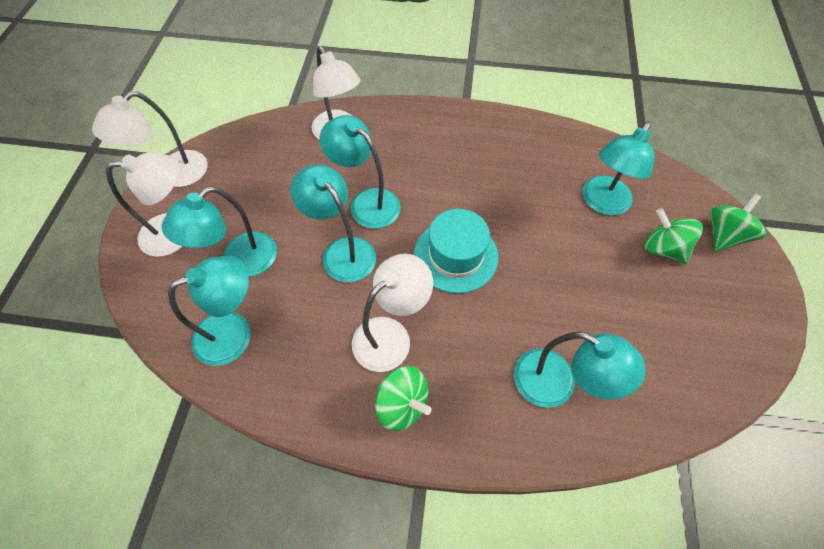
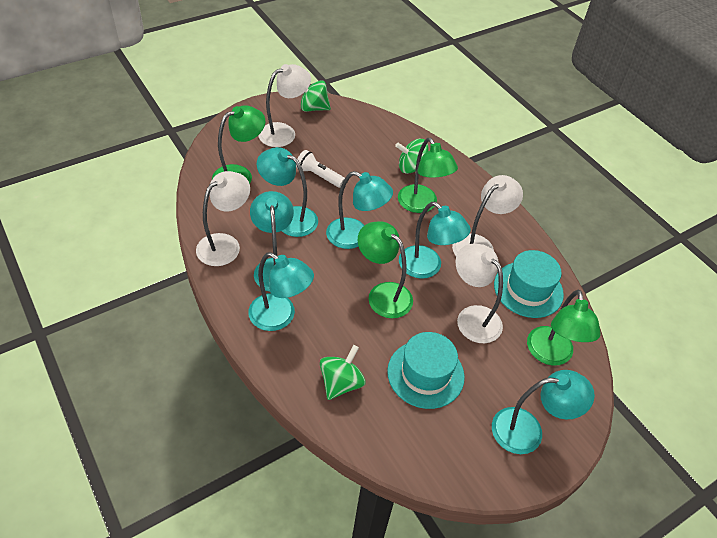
green lamp: none = 0 -> [212,105,265,184] [358,222,413,318] [398,138,458,213] [527,290,601,366] = 4
turquoise hat: [414,209,498,293] = 1 -> [387,332,465,409] [494,250,564,318] = 2
white flashlight: none = 0 -> [296,150,345,188] = 1

